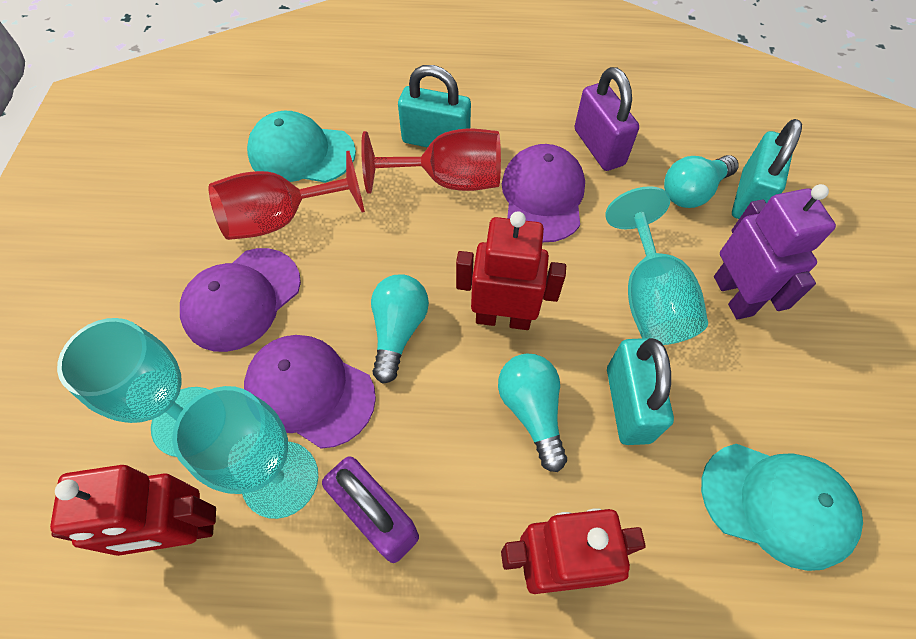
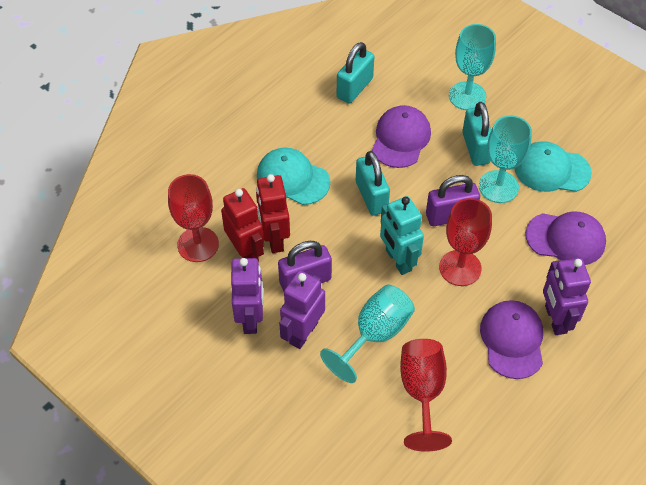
purple robot: [714,184,836,319] = 1 -> [231,258,263,334] [279,270,325,349] [543,258,591,335] = 3
red goblet: [209,151,365,240] [361,129,501,194] = 2 -> [168,174,219,262] [400,339,452,452] [439,198,492,286] = 3
red robot: [50,465,216,556] [456,211,566,330] [501,508,646,594] = 3 -> [221,188,264,262] [256,174,290,253] = 2
turquoise light bulb: [371,274,429,384] [498,353,567,472] [664,155,739,208] = 3 -> none = 0
turquoise robot: none = 0 -> [380,196,424,275] = 1

